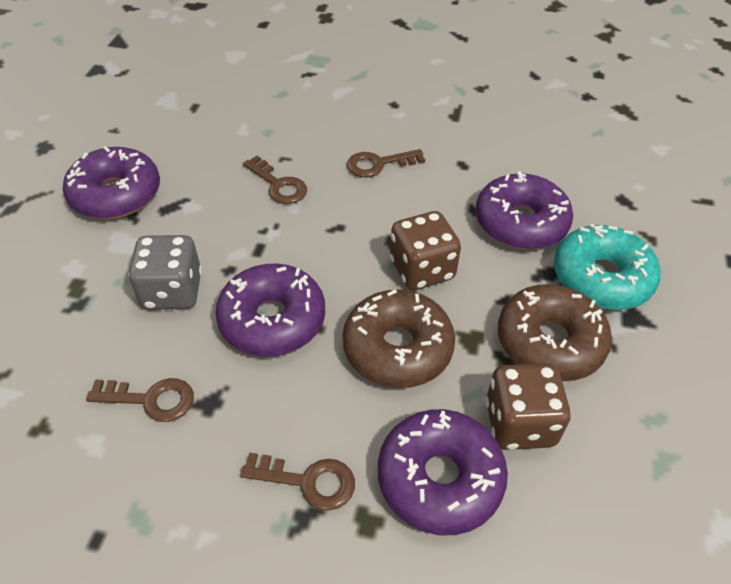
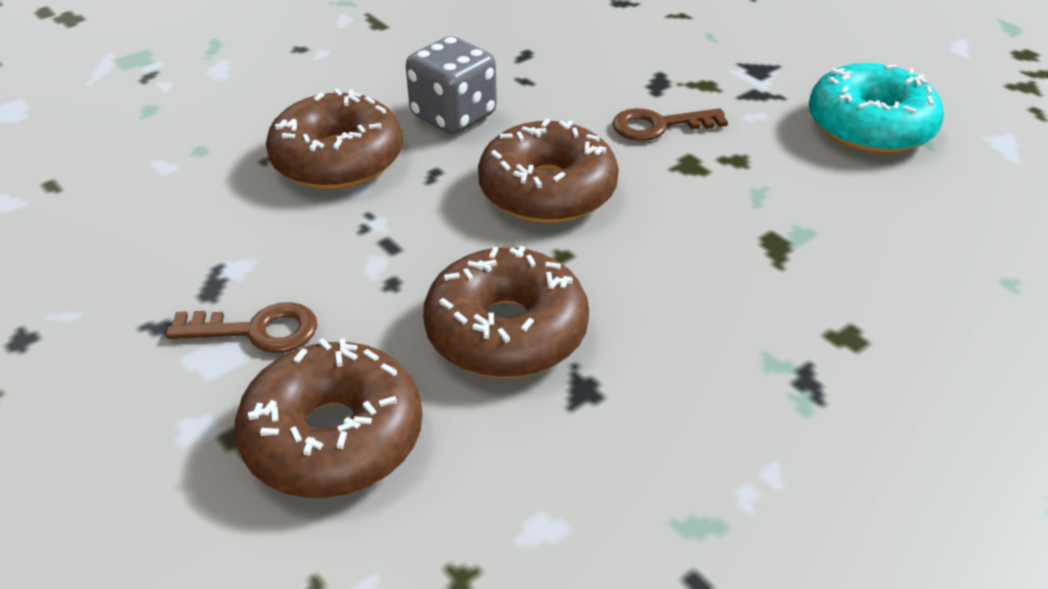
brown dice: [390,211,461,290] [486,363,571,450] = 2 -> none = 0
brown donut: [343,289,455,388] [498,284,612,381] = 2 -> [235,338,423,498] [266,88,403,189] [423,246,589,378] [478,119,619,223] = 4
brown key: [86,378,194,422] [240,453,355,511] [243,156,307,204] [347,149,425,177] = 4 -> [166,302,317,353] [613,108,728,141] = 2
purple donut: [63,146,160,219] [215,264,325,357] [378,409,508,535] [476,171,573,250] = 4 -> none = 0

